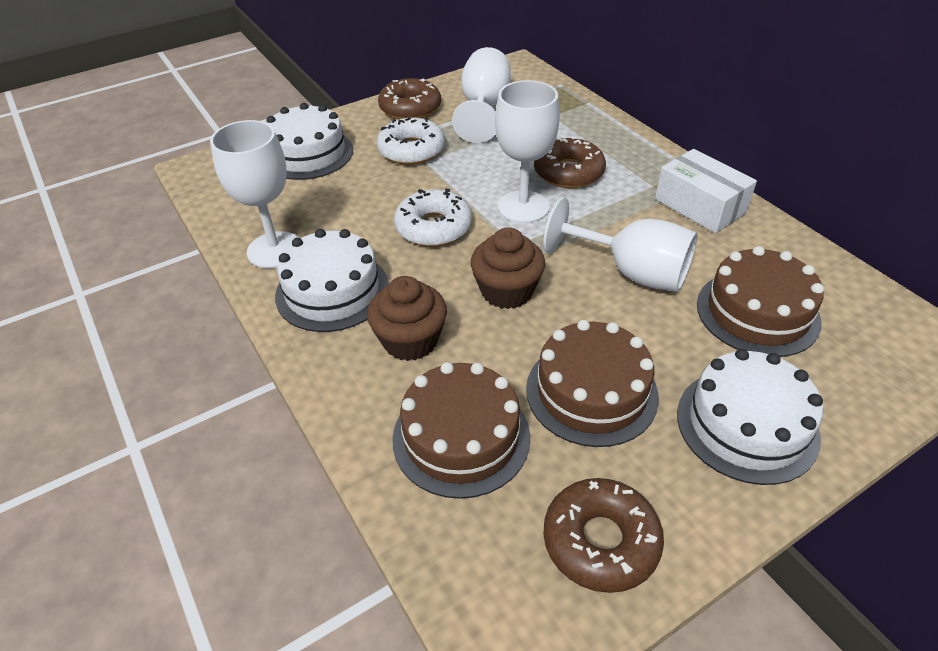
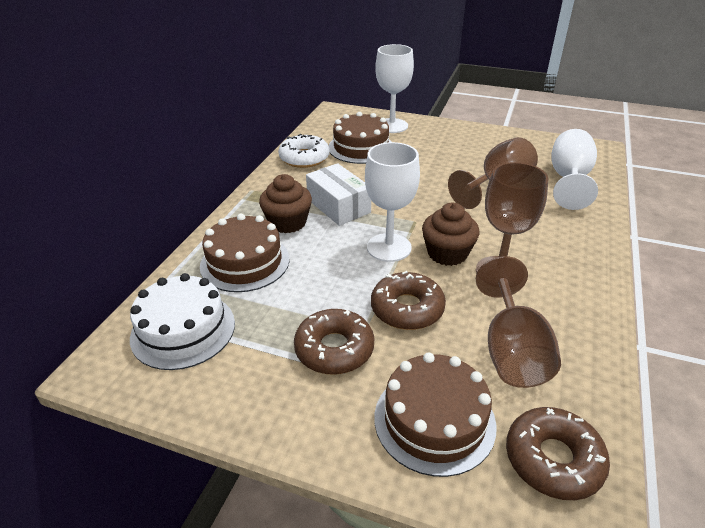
brown goblet: none = 0 -> [448,137,538,209] [476,162,548,273] [476,256,561,388] = 3
white cake: [266,103,353,180] [275,229,389,332] [677,349,823,485] = 3 -> [130,273,235,370] = 1
white donut: [377,117,445,165] [394,188,472,247] = 2 -> [278,134,330,168] = 1
white goblet: [210,120,299,269] [452,47,511,143] [495,80,560,223] [544,197,698,292] = 4 -> [365,142,420,262] [375,44,414,133] [551,129,598,210] = 3

